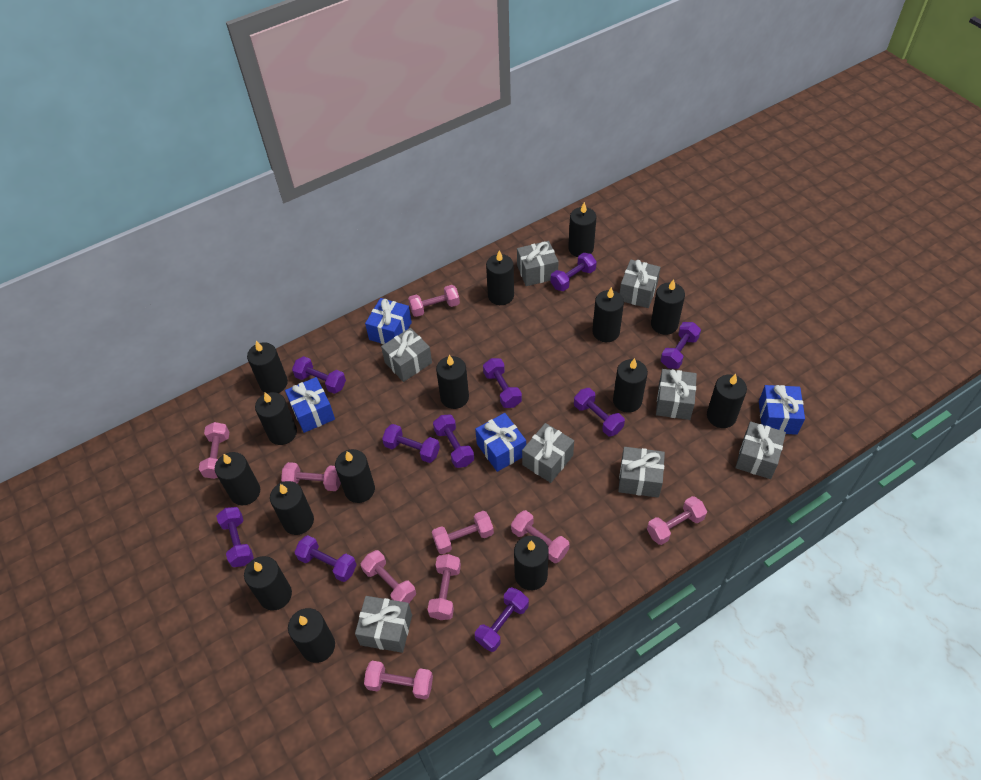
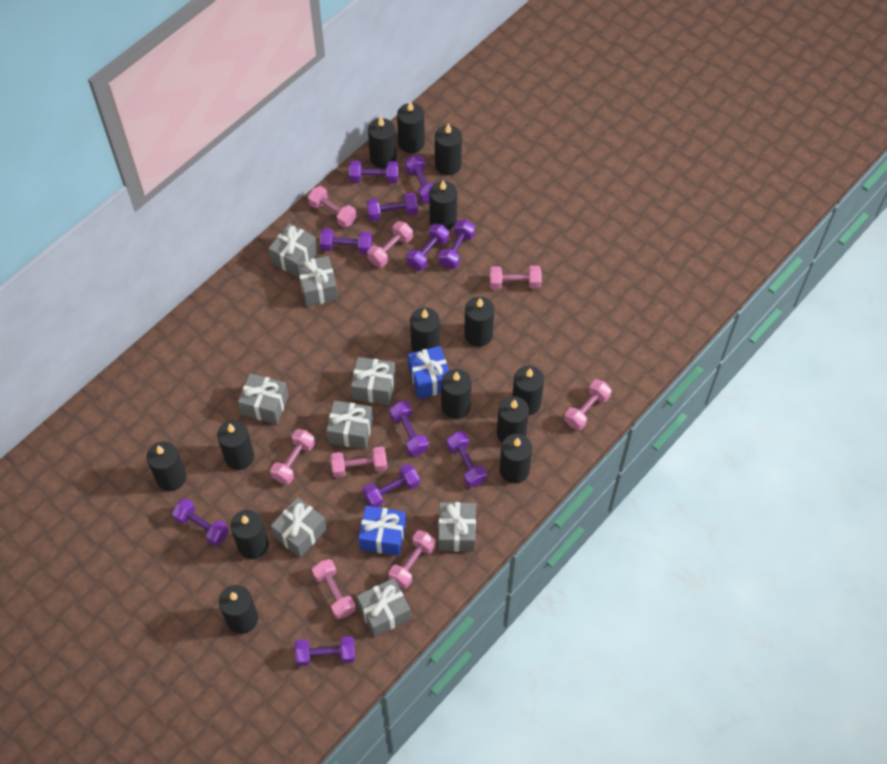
black candle: [215,452,260,505] [244,556,292,611] [247,341,288,393] [255,392,297,445] [270,481,314,535] [288,608,335,663] [335,449,375,503] [436,355,469,409] [486,250,514,305] [514,536,549,590] [568,202,596,257] [592,287,624,342] [613,358,648,413] [651,279,685,335] [707,374,747,428] = 15 -> [146,441,186,491] [217,420,254,470] [219,585,258,634] [231,510,268,559] [368,117,397,168] [397,101,425,153] [410,308,440,352] [429,180,457,230] [435,123,462,175] [441,369,472,419] [464,297,494,347] [497,396,529,442] [499,434,532,483] [512,366,544,415] = 14
blue gift: [285,377,335,433] [365,298,412,344] [475,413,526,472] [759,385,805,435] = 4 -> [359,506,406,556] [408,346,449,399] = 2
pink dumbbell: [199,422,229,479] [281,462,341,491] [361,550,416,603] [364,661,433,700] [408,285,460,317] [427,554,461,620] [432,511,494,554] [511,510,570,563] [647,496,707,545] = 9 -> [270,429,315,484] [308,186,356,228] [312,559,356,619] [330,447,387,478] [367,221,413,267] [389,530,436,588] [490,266,542,289] [564,379,611,430] = 8
purple dumbbell: [216,507,254,567] [292,356,346,394] [294,535,357,582] [382,424,440,463] [433,414,474,468] [475,587,529,652] [483,358,522,408] [551,253,597,291] [574,388,625,437] [661,322,701,369] = 10 -> [172,498,229,546] [295,636,355,666] [320,228,372,254] [349,161,399,183] [362,464,420,507] [366,192,418,221] [389,401,429,456] [405,155,434,203] [407,224,449,271] [439,220,475,269] [447,431,487,487] = 11

